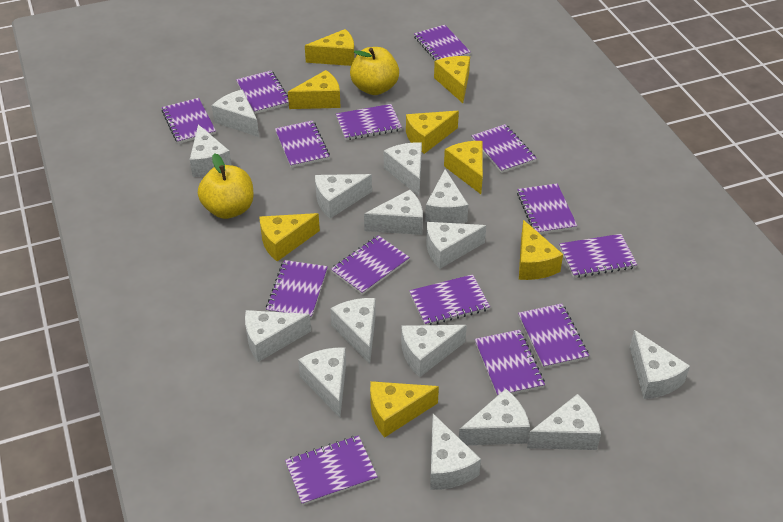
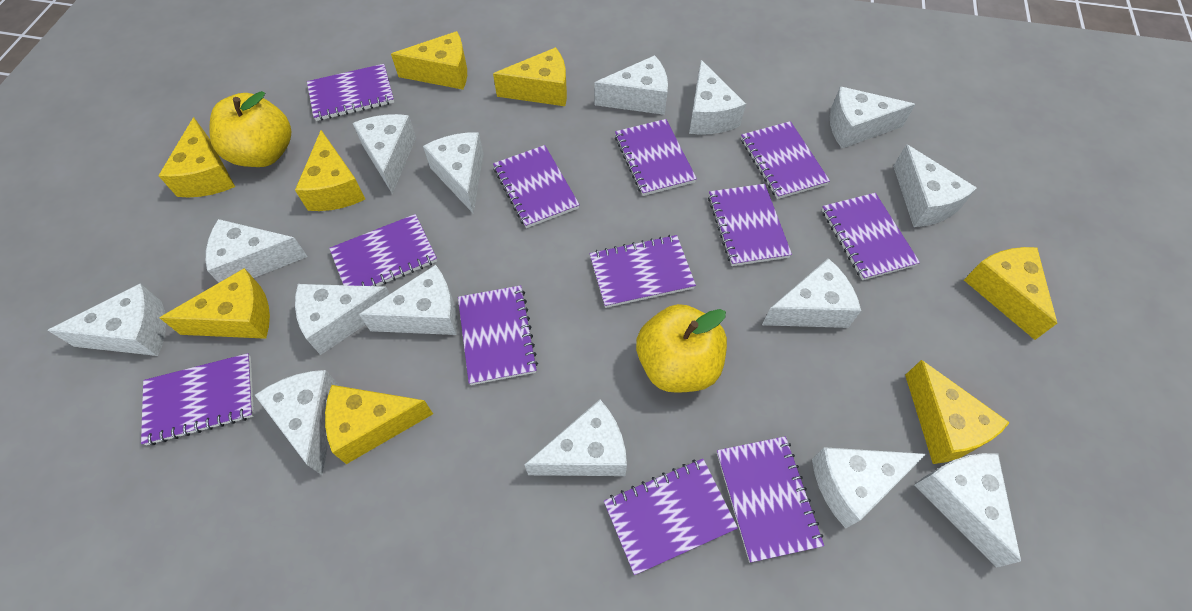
purple notebook: [162,98,216,144] [236,71,289,114] [266,260,328,319] [275,120,330,168] [285,435,378,505] [331,235,410,295] [336,104,402,140] [409,274,490,325] [414,25,470,61] [471,124,537,173] [475,330,545,396] [517,183,577,234] [518,303,589,369] [559,234,637,278] = 14 -> [141,353,254,445] [307,64,394,121] [329,214,437,286] [458,285,538,385] [493,145,580,228] [590,235,696,308] [604,459,738,575] [615,119,697,196] [708,184,792,266] [717,436,824,563] [741,121,830,199] [822,193,920,280] = 12

